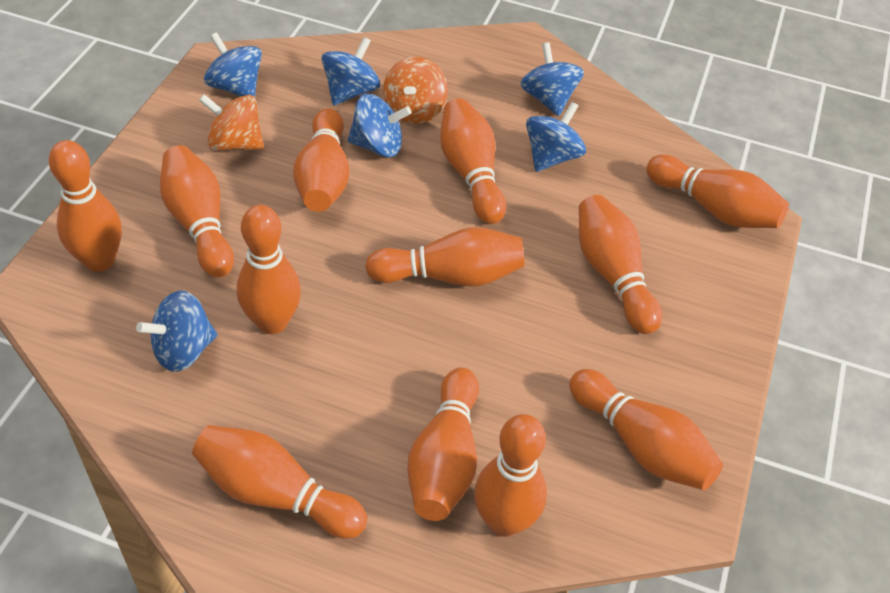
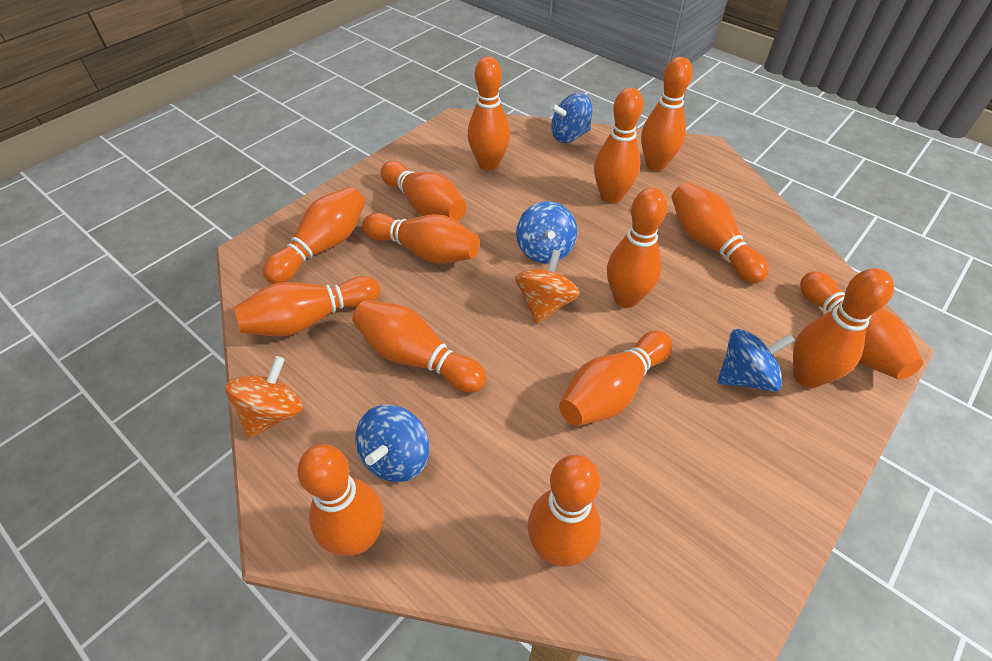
blue spinning top: [136,290,217,372] [204,33,262,97] [321,37,380,106] [348,94,411,157] [520,42,584,116] [526,102,586,172] = 6 -> [355,405,429,482] [516,201,577,263] [550,93,592,143] [718,329,796,392] = 4
orange bowling pin: [49,140,122,272] [160,145,234,277] [192,425,367,538] [237,205,301,334] [293,108,349,212] [365,227,525,286] [407,367,479,521] [440,99,506,224] [474,414,547,537] [569,369,723,490] [579,195,662,334] [646,155,789,228] = 12 -> [234,276,380,337] [263,187,365,284] [297,444,384,556] [352,300,487,393] [362,213,480,264] [381,161,467,221] [468,56,510,170] [528,455,601,567] [559,331,673,426] [594,88,644,204] [607,188,667,308] [641,57,693,171] [672,182,769,283] [793,268,894,388] [800,271,923,380] = 15

